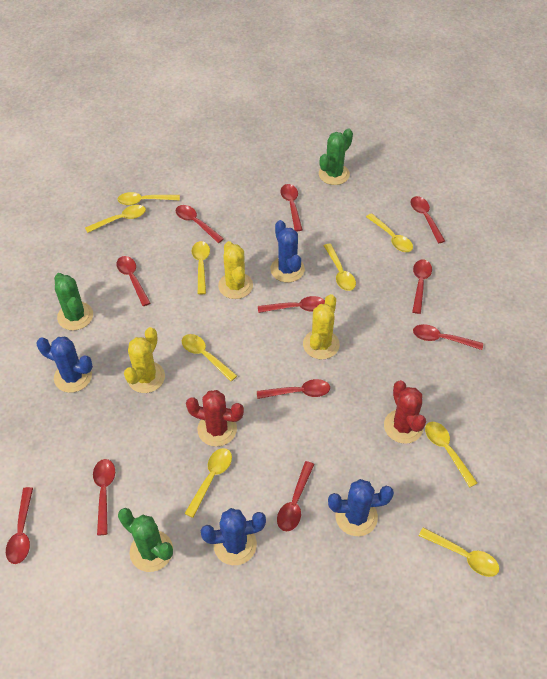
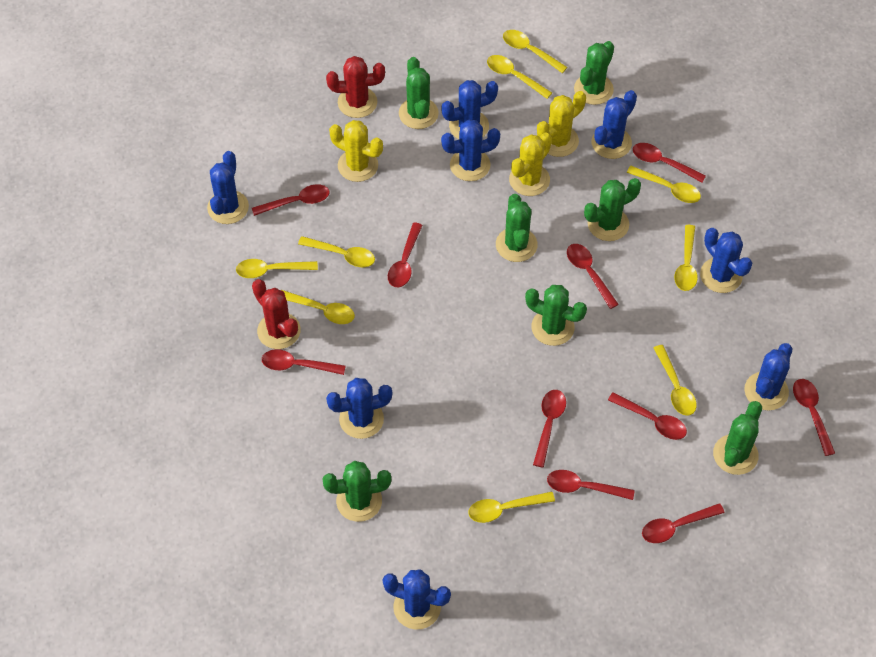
blue cactus: [36,337,93,393] [201,508,266,565] [270,220,305,282] [328,479,394,536] = 4 -> [207,151,249,224] [326,378,392,439] [383,569,451,630] [441,80,498,139] [441,120,500,181] [592,90,637,159] [700,228,752,293] [744,343,793,411] = 8
green cactus: [54,273,93,330] [118,508,173,572] [319,128,353,185] = 3 -> [322,461,391,522] [399,57,439,129] [496,194,538,262] [525,285,587,346] [574,41,614,105] [584,178,641,241] [713,401,762,475] = 7
red spoon: [6,487,33,564] [93,459,115,535] [116,256,150,306] [176,205,224,243] [257,379,330,399] [258,296,325,313] [277,461,314,531] [280,184,303,231] [410,196,445,243] [412,260,432,314] [413,324,483,350] = 11 -> [252,184,329,216] [262,349,346,375] [388,222,423,287] [533,390,566,467] [547,470,635,500] [567,244,619,309] [608,392,687,440] [633,143,706,183] [642,503,725,543] [793,379,835,456] = 10

